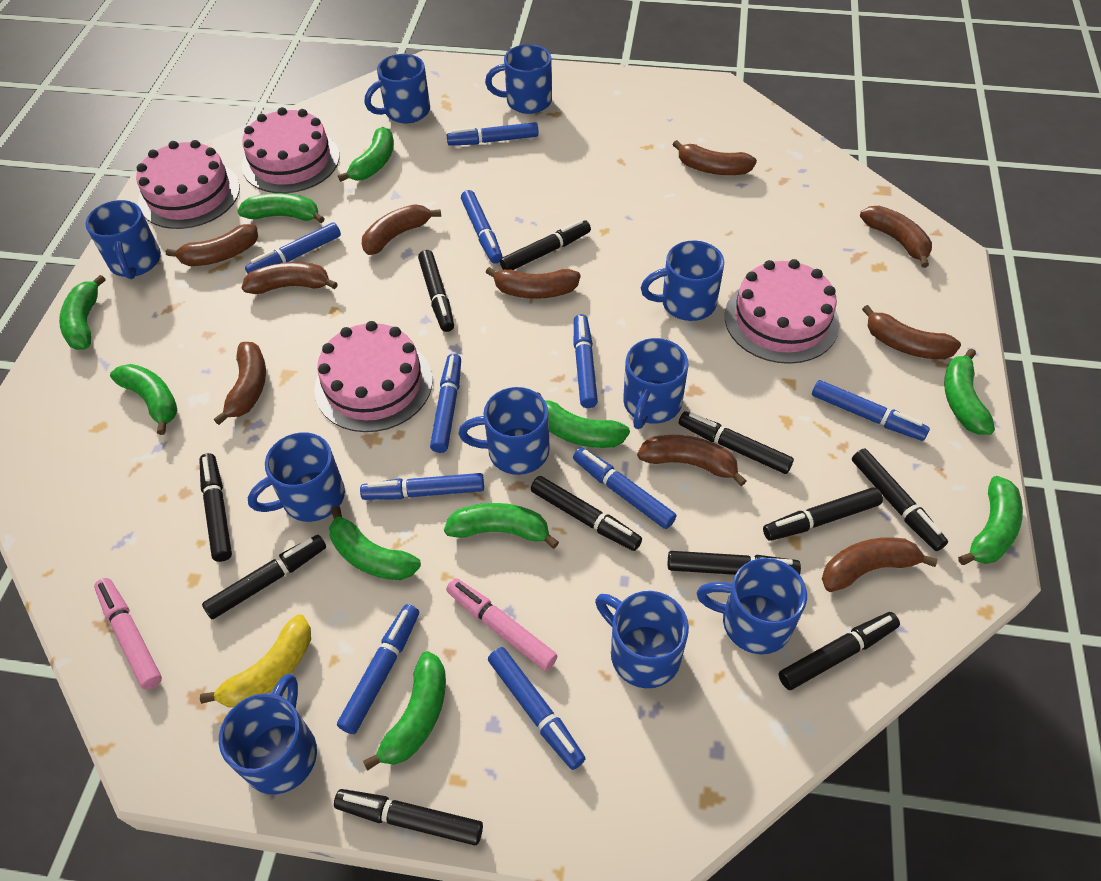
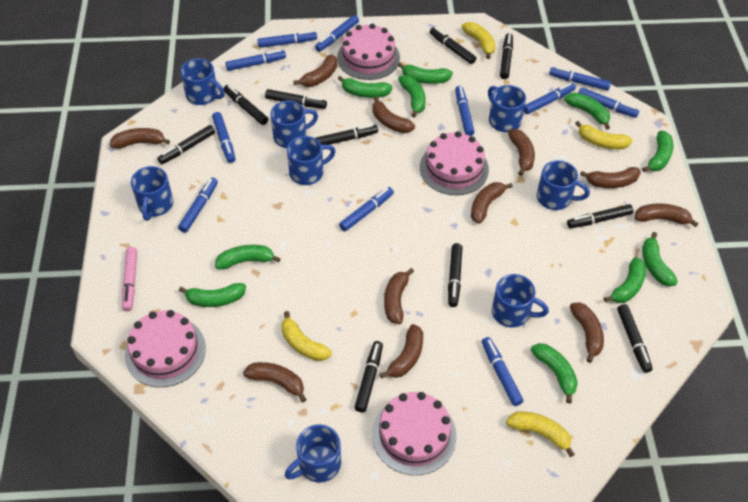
black marker: [199,453,232,562] [202,535,326,619] [334,789,483,845] [418,250,454,332] [500,220,591,270] [531,476,642,551] [668,551,801,575] [679,411,794,474] [763,487,883,541] [779,612,900,690] [852,449,948,551] = 11 -> [157,125,215,164] [224,85,268,125] [265,89,327,109] [315,124,378,145] [354,341,383,413] [430,27,476,64] [448,243,462,307] [500,33,513,79] [567,204,633,228] [617,304,653,373] = 10
blue marker: [245,223,341,274] [337,604,419,734] [360,473,484,500] [430,354,461,453] [446,122,539,146] [461,190,503,264] [488,647,586,770] [573,447,676,529] [574,314,598,408] [812,380,930,441] = 10 -> [178,177,218,233] [212,112,235,163] [226,50,286,71] [258,31,317,48] [315,15,359,52] [339,187,394,231] [455,86,475,136] [482,337,523,406] [524,83,576,114] [549,67,611,91] [578,88,639,118] = 11
blue mug: [85,200,161,279] [219,674,317,794] [248,432,345,522] [364,54,430,123] [458,387,550,475] [485,44,552,114] [595,591,689,688] [623,338,689,429] [641,240,724,321] [697,558,807,654] = 10 -> [131,166,173,221] [180,58,225,105] [271,100,318,148] [285,424,341,483] [287,136,336,185] [488,85,526,132] [492,274,549,328] [537,160,590,210] = 8
brown banana: [166,224,258,266] [214,342,266,425] [241,262,338,294] [362,204,441,255] [485,267,581,299] [637,435,747,486] [672,140,757,175] [822,537,938,592] [860,206,932,268] [862,305,961,359] = 10 -> [110,128,170,149] [243,362,307,403] [293,55,337,87] [372,96,415,133] [380,324,423,379] [384,268,414,324] [471,182,513,224] [508,129,535,176] [570,302,604,363] [580,167,640,188] [635,203,699,227] = 11
pink marker: [94,578,162,690] [446,578,558,671] = 2 -> [122,247,137,311] = 1
yellow banana: [200,614,311,707] = 1 -> [281,311,332,361] [462,22,496,59] [506,411,575,457] [575,121,632,149] = 4

